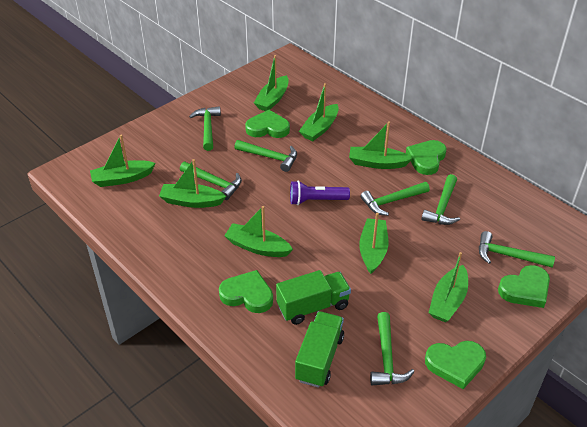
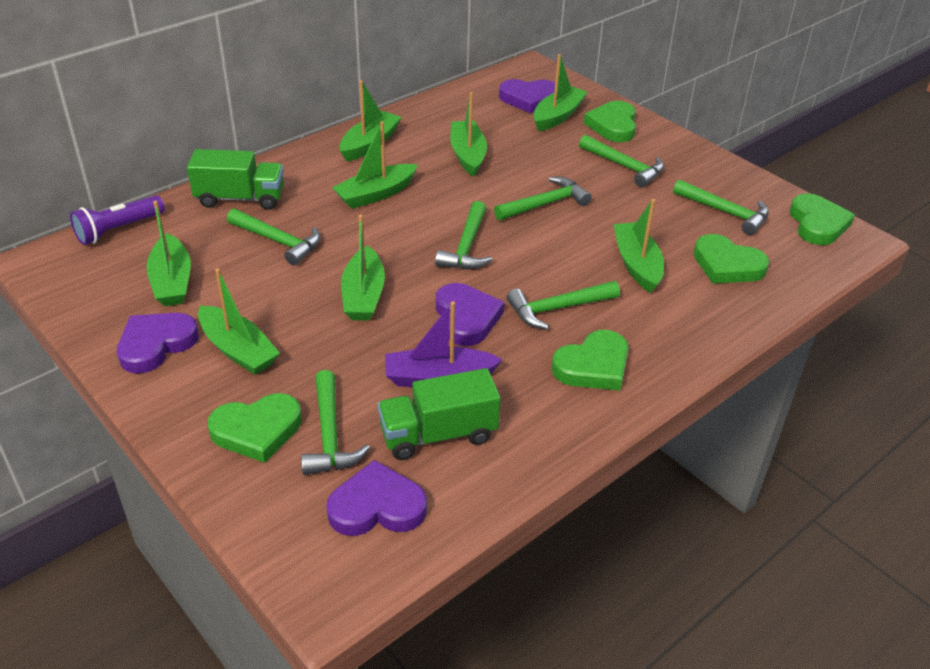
purple boat: none = 0 -> [385,301,503,387] = 1
purple heart: none = 0 -> [117,313,199,374] [326,460,427,536] [436,283,504,346] [499,79,555,113] = 4

